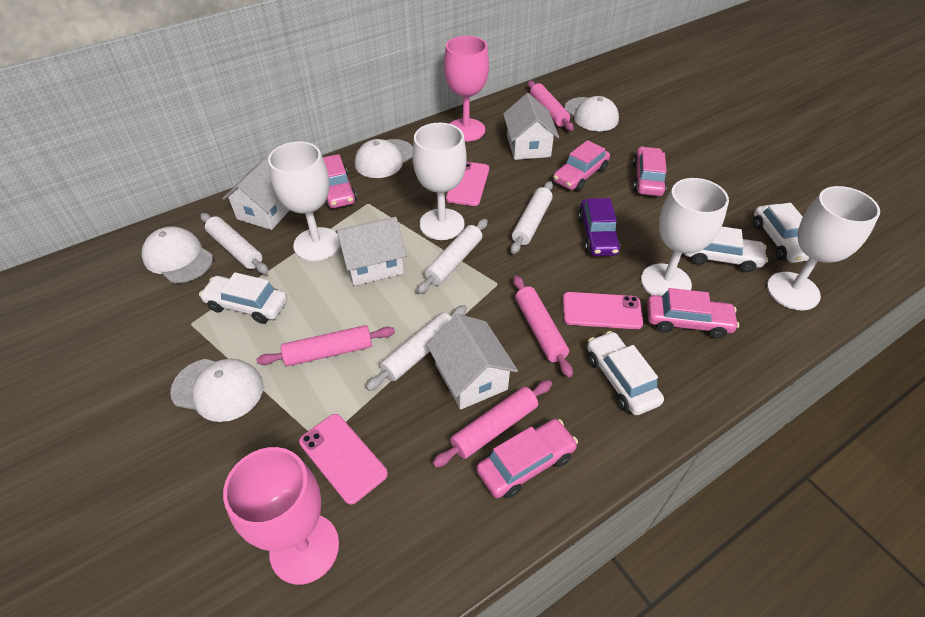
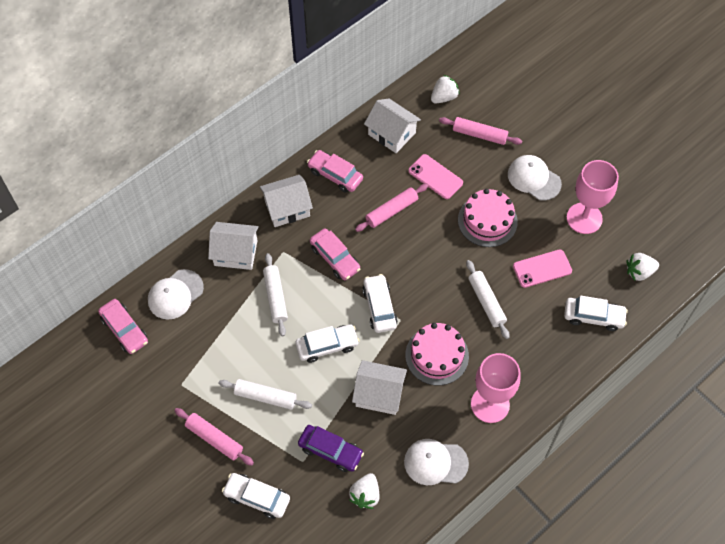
pink cake: none = 0 -> [405,323,469,385] [458,189,518,247] = 2
pink car: [323,154,357,208] [476,419,578,499] [553,140,610,191] [633,146,667,196] [647,288,739,339] = 5 -> [98,299,148,354] [307,150,363,193] [310,228,361,280] = 3
pink phone: [299,414,388,505] [446,162,489,206] [563,292,643,329] = 3 -> [408,154,463,199] [513,249,572,288] = 2
pink rolling pin: [256,325,395,366] [432,380,552,468] [513,275,573,378] [528,81,574,131] = 4 -> [174,408,254,466] [355,184,428,232] [439,117,522,145] = 3
white cap: [142,226,213,283] [170,359,263,422] [355,139,413,178] [564,96,619,131] = 4 -> [148,269,204,319] [404,439,469,485] [508,155,562,201] = 3
white goblet: [268,141,340,261] [413,123,467,240] [641,178,729,296] [767,186,880,310] = 4 -> none = 0
white rolling pin: [200,213,269,274] [366,305,467,391] [417,219,488,294] [511,181,553,254] = 4 -> [219,379,312,410] [263,253,288,337] [466,260,510,339] = 3
white strawberry: none = 0 -> [349,473,380,509] [431,75,460,103] [626,253,659,281] = 3

